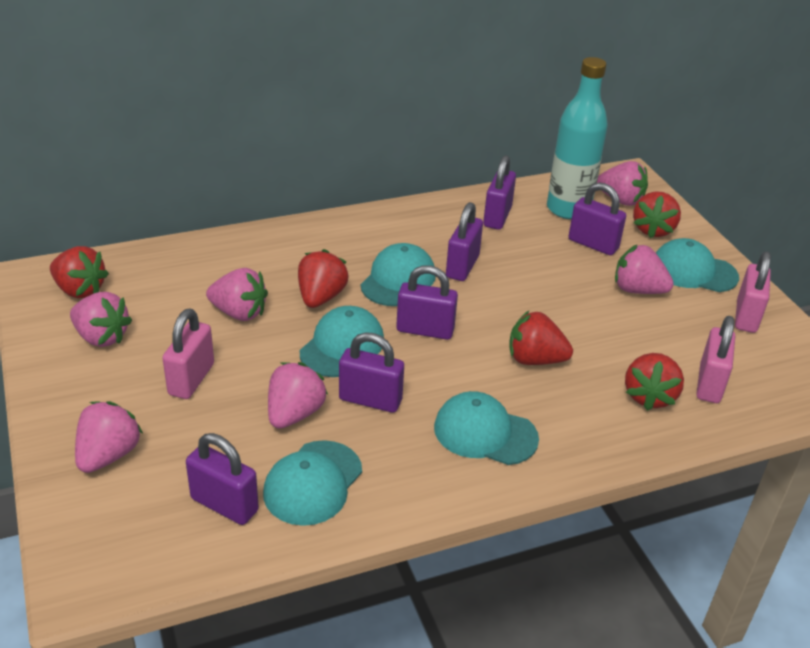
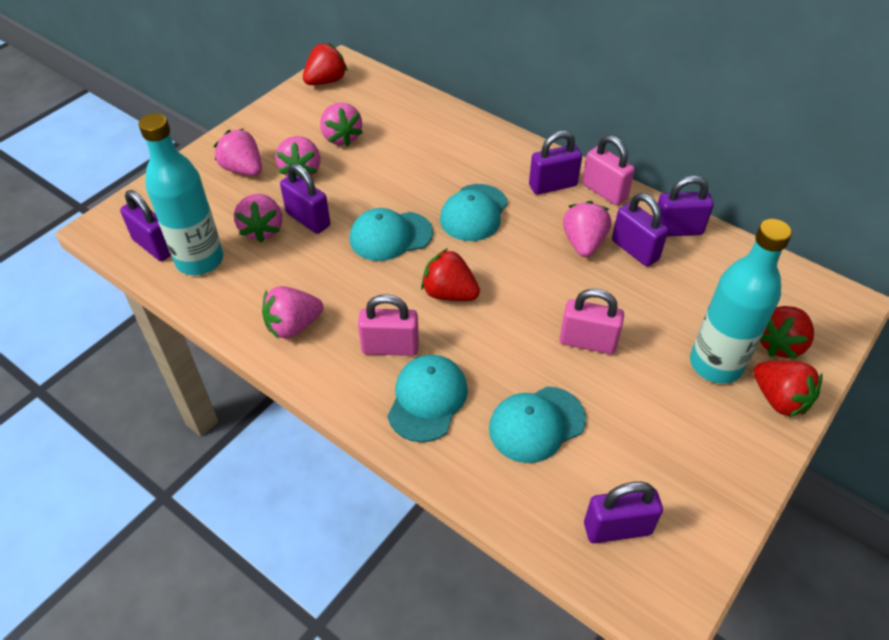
red strawberry: [50,246,109,298] [298,249,348,308] [509,311,573,365] [625,353,684,411] [633,191,681,238] = 5 -> [303,43,348,85] [421,248,480,301] [753,361,823,417] [760,306,814,359] = 4
turquoise bottle: [547,57,608,219] = 1 -> [139,113,223,275] [690,219,792,384] = 2
turquoise cap: [263,440,362,526] [300,306,384,377] [360,243,436,306] [434,391,539,465] [656,238,739,292] = 5 -> [350,208,433,261] [387,355,468,442] [440,184,508,241] [489,386,586,463] = 4

